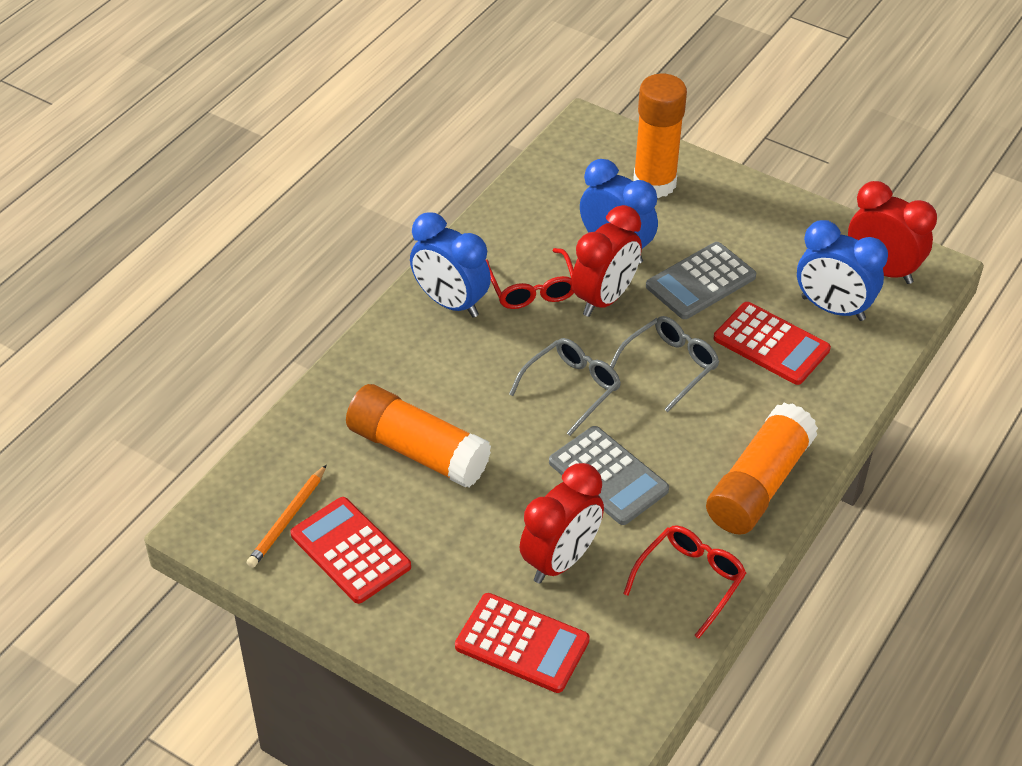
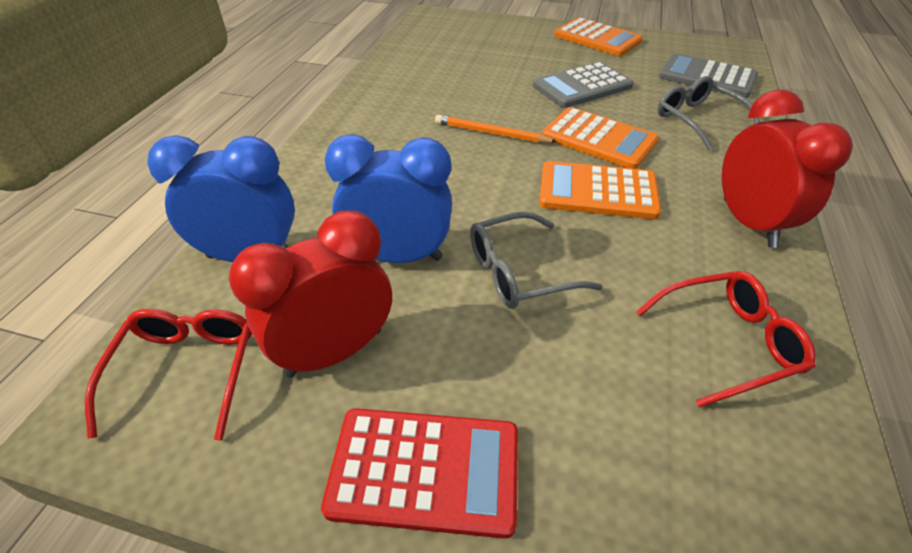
blue clock: [410,212,491,318] [580,159,658,264] [797,220,888,321] = 3 -> [147,135,295,262] [325,134,452,263] = 2
orange calculator: none = 0 -> [539,161,661,220] [542,107,659,169] [554,18,643,56] = 3
orange glue stick: [346,384,491,488] [633,74,687,198] [706,403,818,535] = 3 -> none = 0
red calculator: [291,497,411,604] [455,593,590,693] [714,302,831,385] = 3 -> [321,408,518,539] = 1
red clock: [520,463,604,584] [571,205,642,317] [848,181,937,284] = 3 -> [229,210,392,377] [722,90,853,248] = 2

